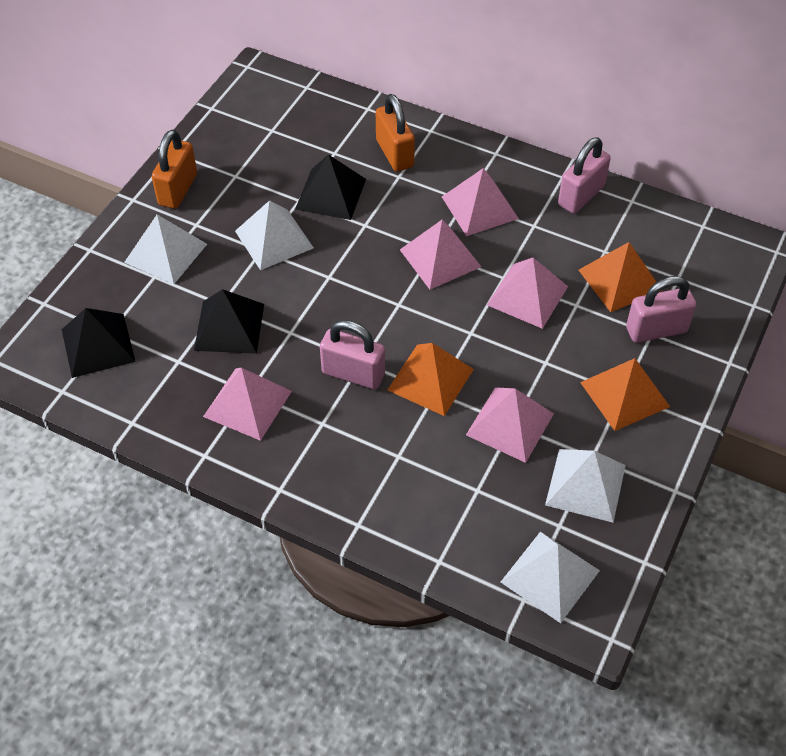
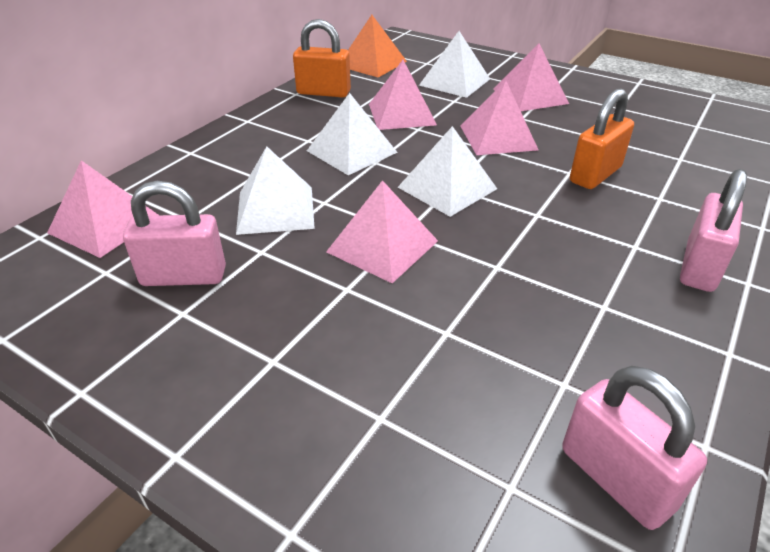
black pyramid: [62,308,136,378] [194,289,264,354] [295,154,366,220] = 3 -> none = 0
orange pyramid: [387,343,474,416] [579,242,662,312] [580,358,670,431] = 3 -> [348,15,407,78] = 1

